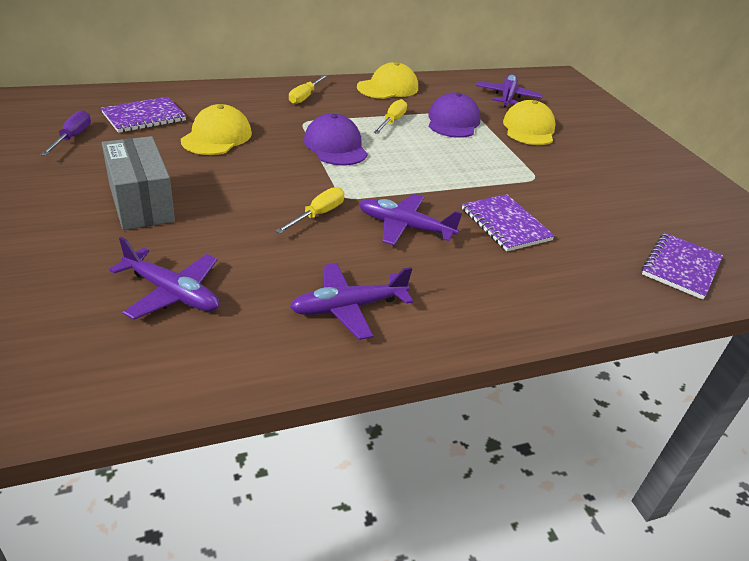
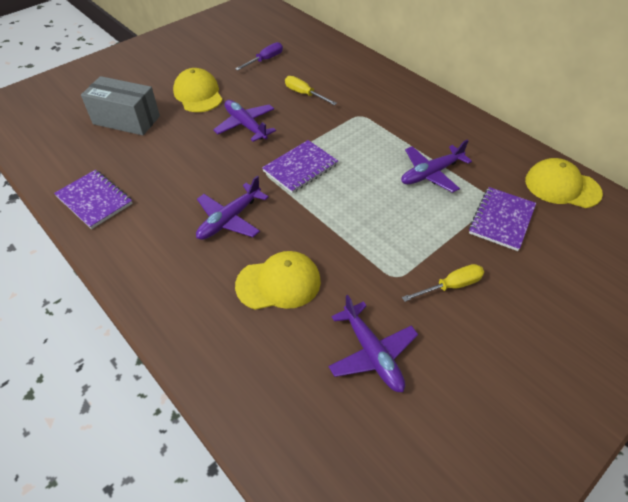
purple cap: [304,113,368,166] [428,93,481,138] = 2 -> none = 0
yellow screwdriver: [275,187,344,234] [289,75,328,104] [374,99,407,134] = 3 -> [285,76,337,105] [402,264,484,302] = 2

